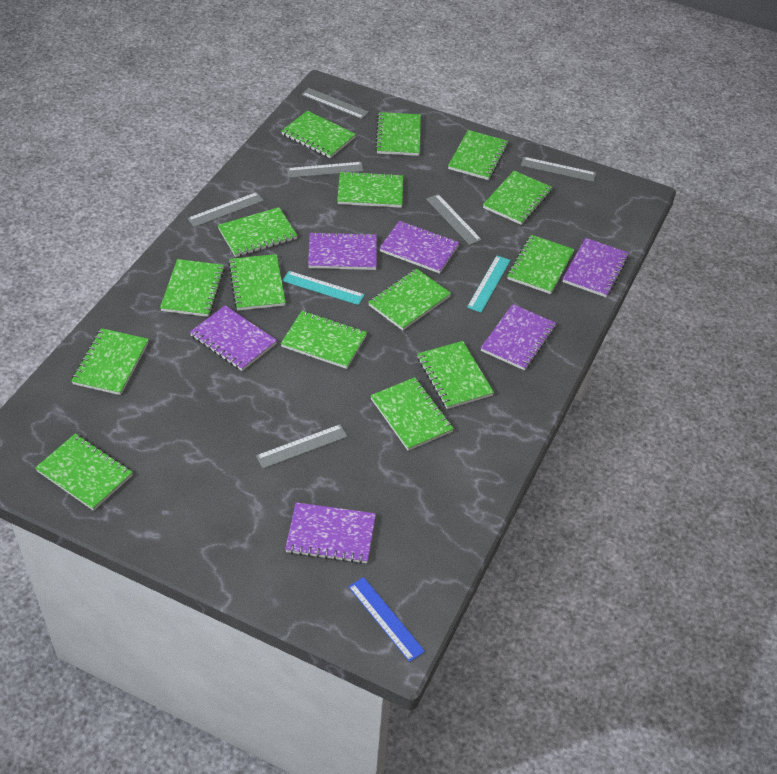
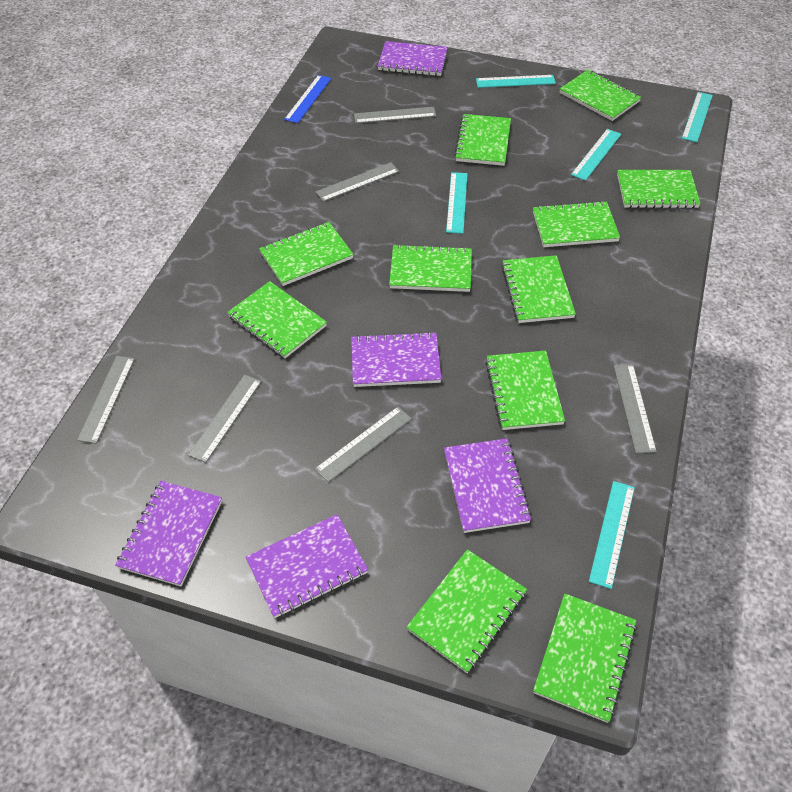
green notebook: [35,433,133,511] [71,328,149,395] [160,259,225,317] [218,207,298,257] [228,254,286,310] [281,111,356,158] [281,311,367,369] [337,171,403,208] [368,268,451,330] [370,377,454,451] [375,112,421,156] [417,341,494,409] [448,130,508,180] [483,171,552,225] [507,235,575,294] = 15 -> [227,281,327,358] [259,222,354,286] [389,244,472,292] [406,549,527,673] [454,114,511,166] [485,351,565,430] [501,255,576,323] [533,201,620,247] [533,593,637,723] [559,70,642,121] [617,170,701,208] = 11
purple notebook: [190,305,277,371] [285,502,376,564] [308,232,377,270] [379,221,460,274] [481,304,556,371] [563,238,629,297] = 6 -> [115,481,222,586] [246,514,368,618] [351,331,442,387] [377,41,448,76] [444,438,532,533] = 5
turquoise ruler: [282,271,365,305] [467,256,511,313] = 2 -> [446,172,468,234] [476,75,556,88] [571,129,621,181] [589,481,635,589] [682,92,713,142] = 5

